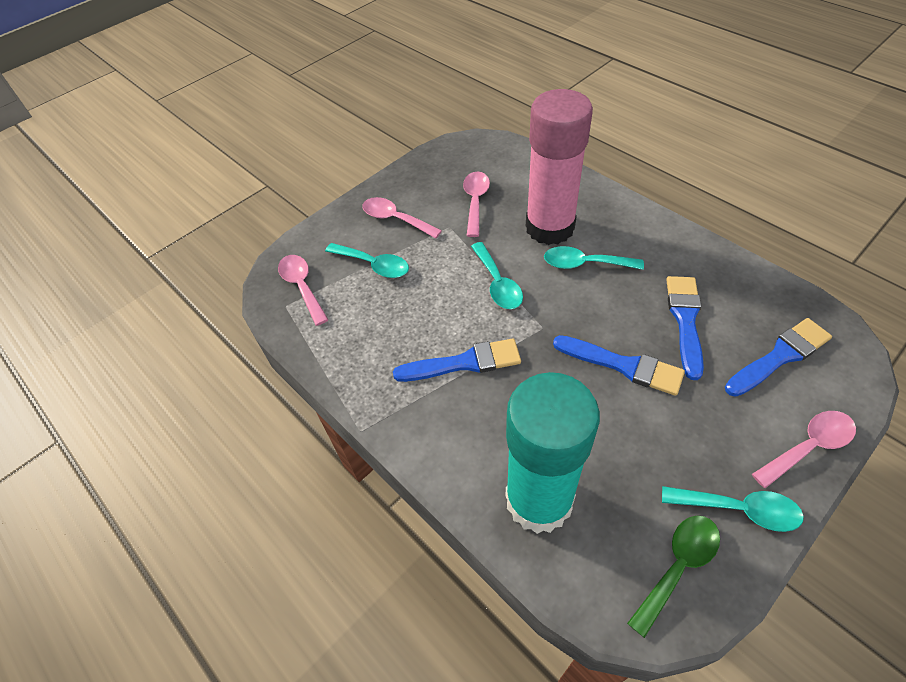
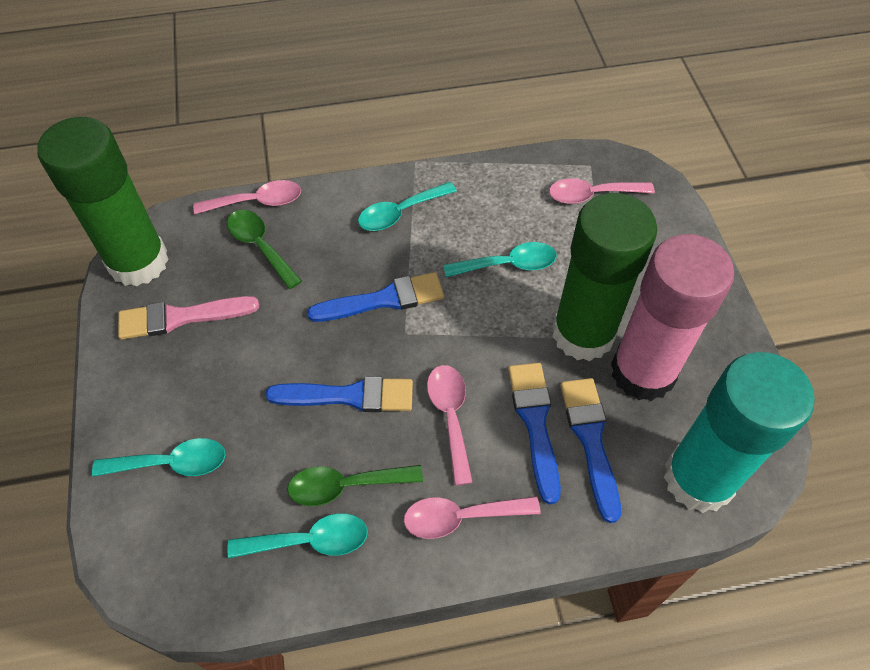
green glue stick: none = 0 -> [38,117,169,287] [552,193,657,361] = 2
green spoon: [627,516,720,638] = 1 -> [227,210,302,289] [287,465,423,506] = 2
pink brush: none = 0 -> [118,296,259,340] = 1

